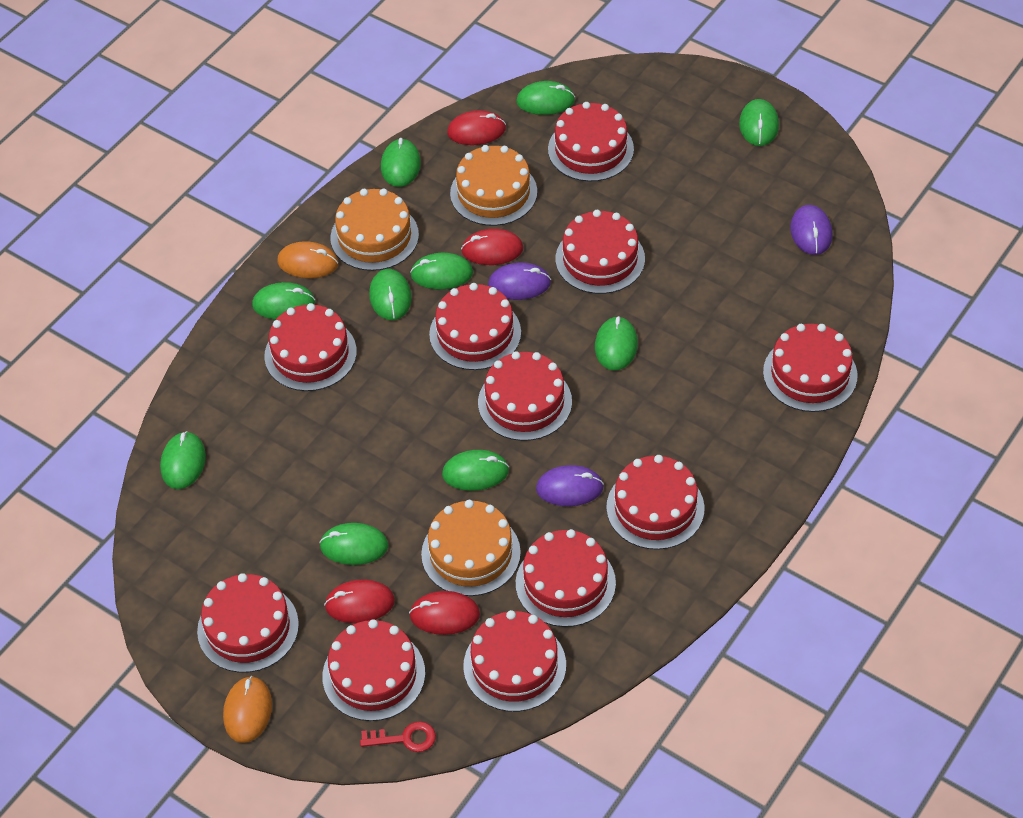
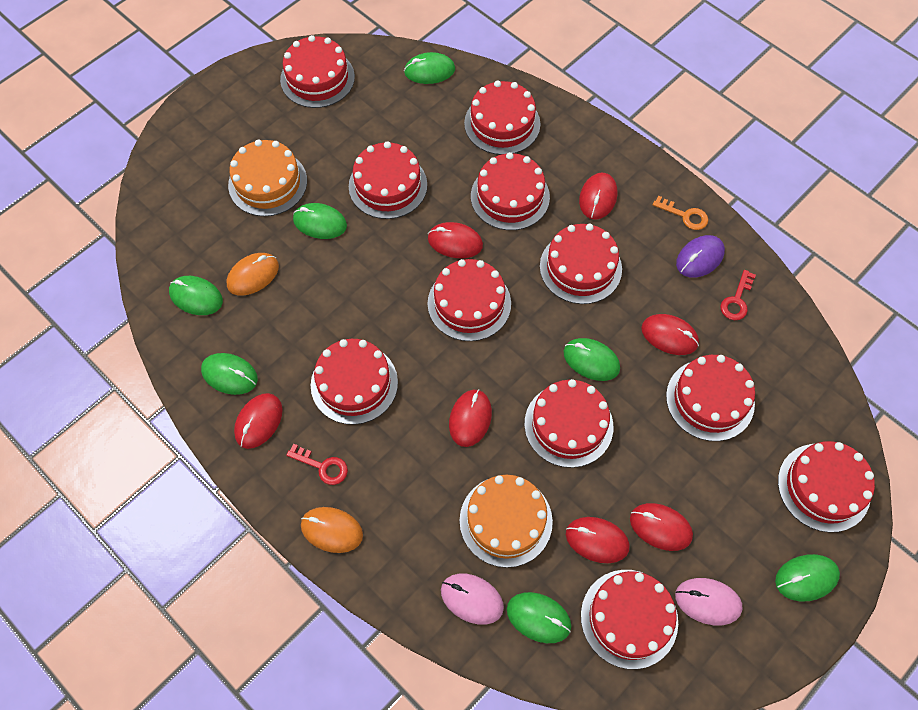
green mouse: [160,431,206,489] [252,282,315,320] [319,523,388,565] [369,269,412,320] [381,138,421,187] [410,253,473,289] [442,450,509,491] [516,81,575,115] [595,316,638,370] [739,99,779,146] = 10 -> [169,276,223,315] [201,353,258,395] [293,203,347,239] [404,52,455,84] [507,592,571,643] [563,338,620,381] [775,554,840,601] = 7
orange cake: [330,189,419,271] [421,500,521,596] [450,145,537,226] = 3 -> [228,139,307,216] [460,475,553,568] = 2
orange key: none = 0 -> [653,196,708,230] = 1
pink mouse: none = 0 -> [441,574,504,625] [675,578,743,625] = 2
purple mouse: [488,263,551,300] [536,465,604,506] [790,205,833,255] = 3 -> [676,235,725,278] = 1
red key: [360,721,436,752] = 1 -> [286,444,348,485] [720,270,756,320] = 2
red mouse: [324,579,395,623] [409,591,480,635] [447,110,506,145] [461,229,523,265] = 4 -> [234,393,283,449] [428,222,483,258] [449,389,492,447] [566,517,630,563] [579,172,617,220] [630,503,693,551] [641,314,699,355] = 7

